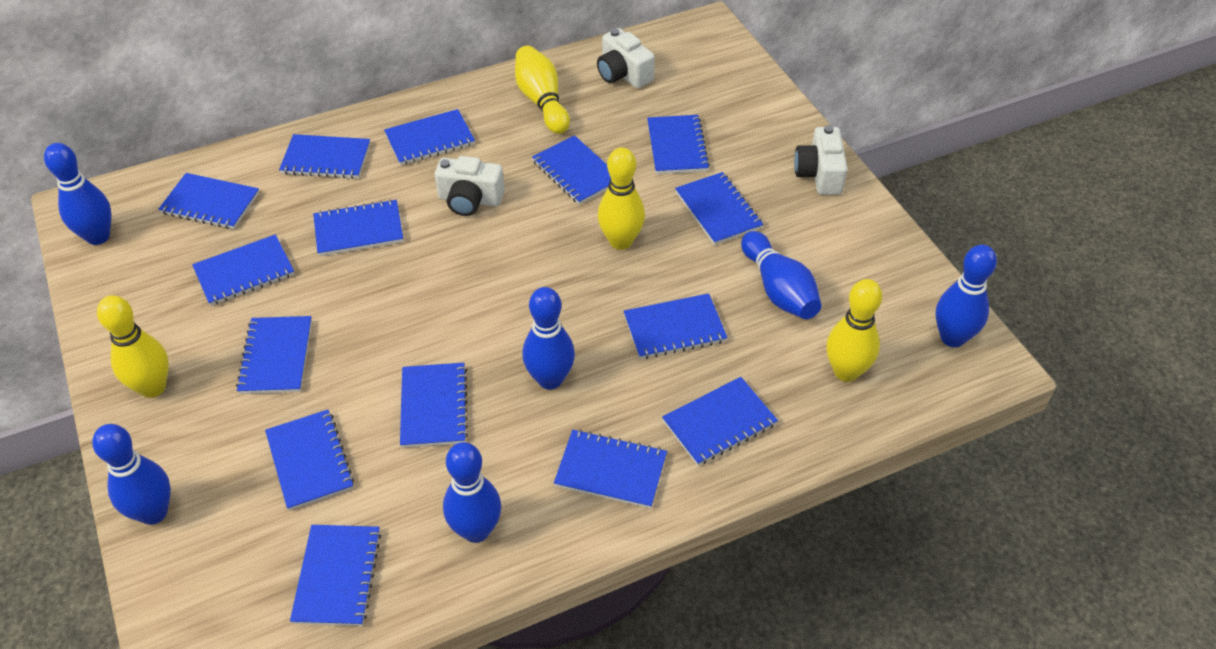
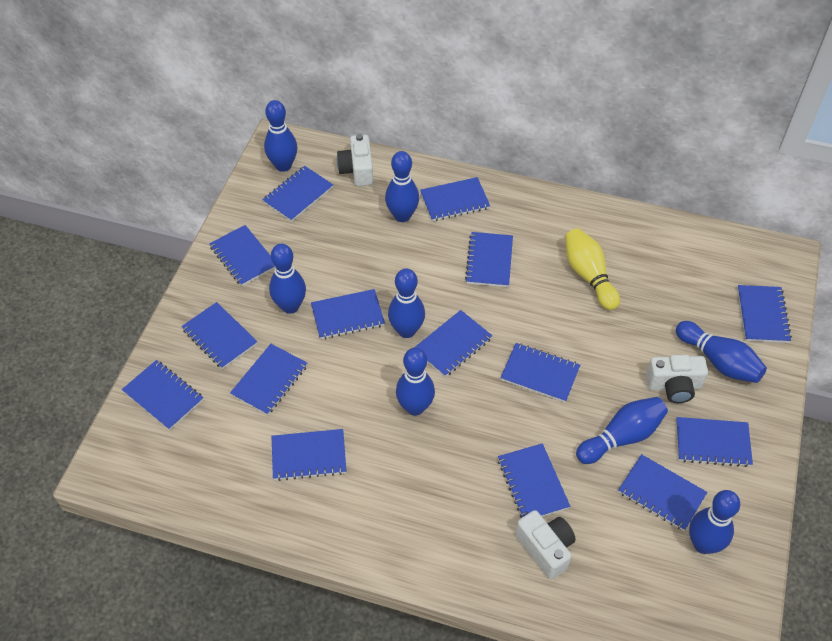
blue bowling pin: [44,143,112,245] [92,424,171,525] [443,442,501,543] [522,287,575,390] [741,231,822,319] [935,244,997,347] = 6 -> [264,100,297,172] [269,244,306,314] [385,151,419,222] [388,268,425,338] [396,348,435,416] [576,397,668,464] [676,321,767,383] [689,490,740,554] = 8
yellow bowling pin: [97,295,169,398] [515,46,570,134] [598,147,645,250] [826,279,882,382] = 4 -> [565,228,620,310] = 1

